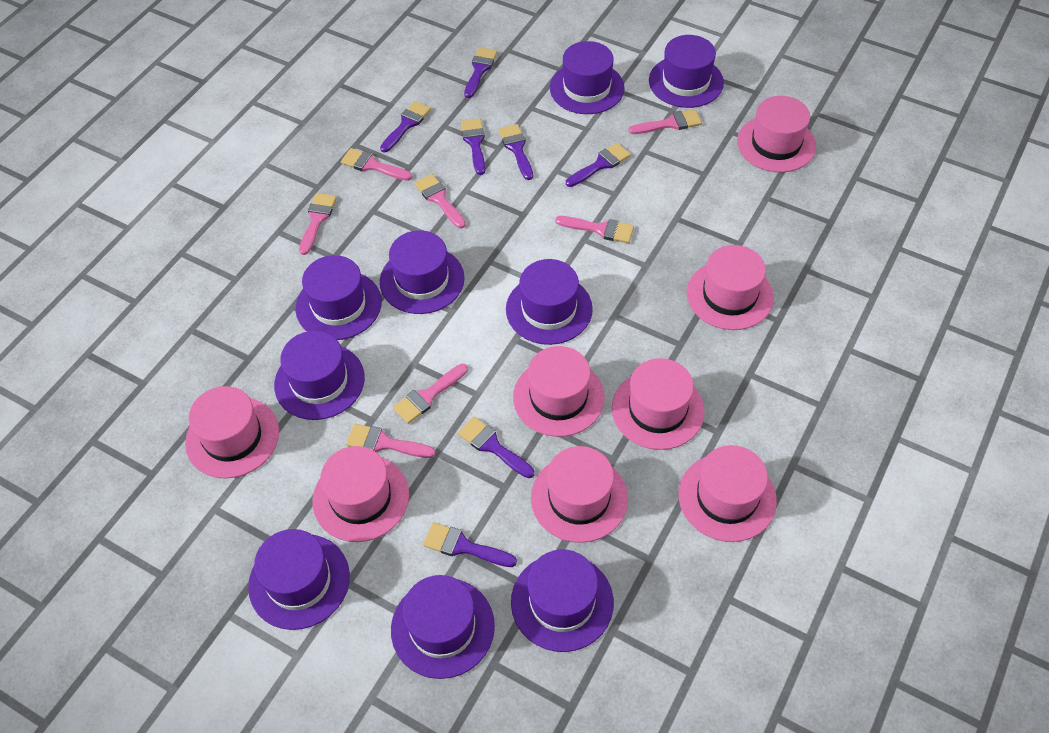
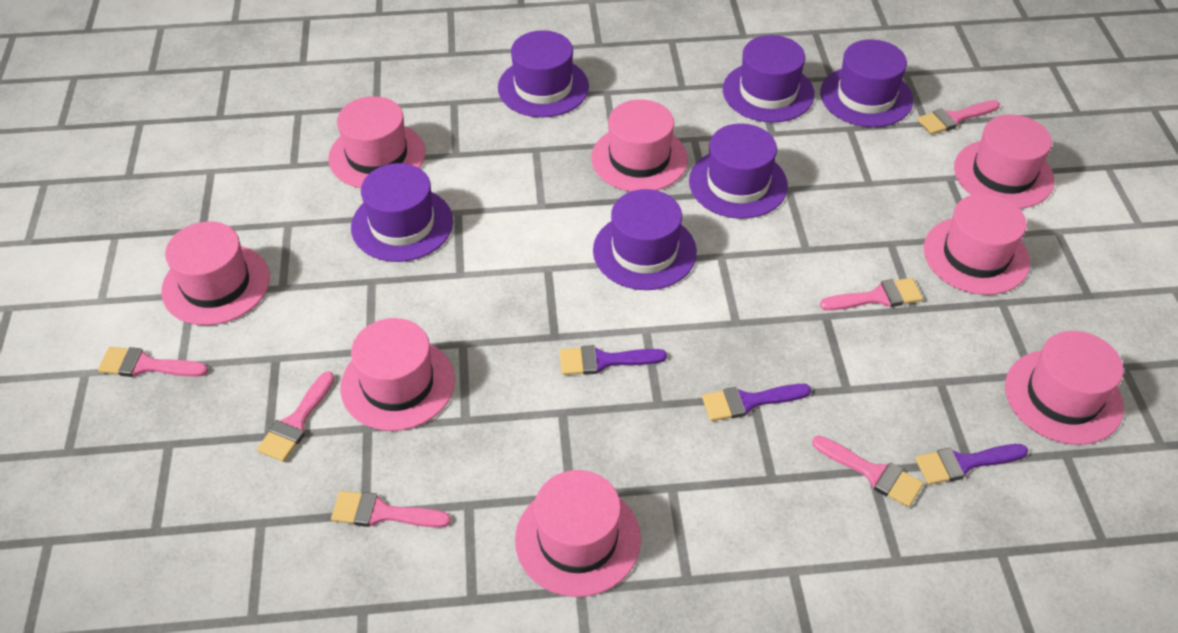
pink brush: [299,193,337,255] [341,148,412,181] [346,424,435,458] [393,364,468,424] [414,174,466,228] [555,216,634,243] [628,109,702,134] = 7 -> [98,347,208,377] [257,371,335,462] [331,491,451,528] [812,436,924,507] [820,278,923,311] [917,100,1000,135] = 6
purple brush: [380,101,431,153] [423,522,517,567] [458,416,534,478] [461,119,485,175] [464,47,497,98] [499,124,533,180] [566,143,631,187] = 7 -> [560,345,667,375] [702,384,811,421] [915,444,1028,485] = 3
purple hat: [248,529,350,630] [274,331,365,420] [295,255,382,340] [380,230,465,314] [391,575,495,679] [506,259,593,345] [511,549,614,652] [550,41,625,114] [649,35,724,108] = 9 -> [351,163,453,262] [498,30,589,117] [593,189,697,290] [689,123,788,219] [723,35,815,122] [820,40,913,127] = 6

